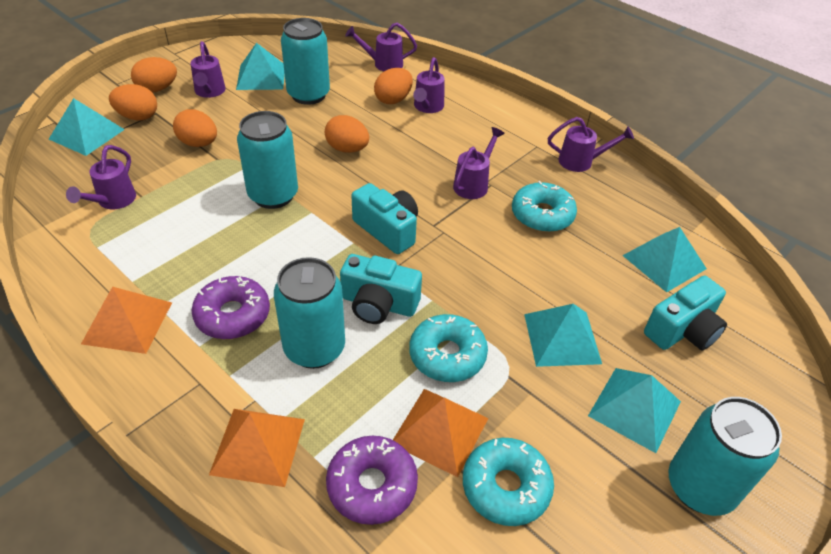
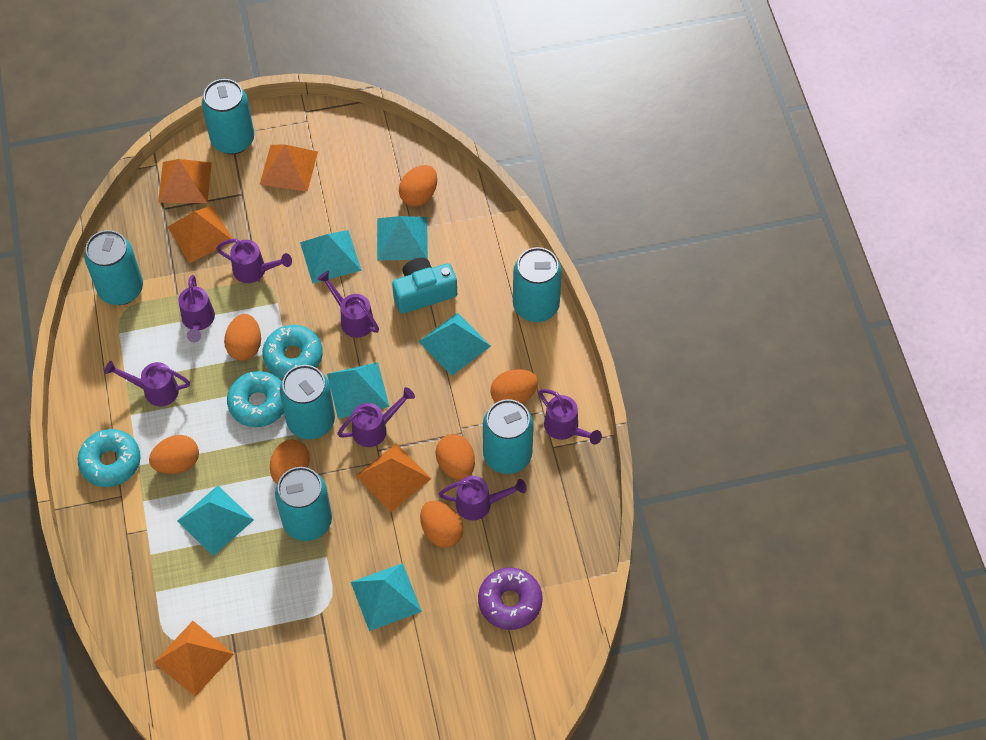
orange egg: [109,84,157,121] [131,57,177,93] [173,109,217,147] [325,115,369,153] [374,68,413,104] = 5 -> [149,435,199,474] [224,314,261,361] [270,440,310,484] [399,165,437,207] [420,501,463,548] [435,434,475,480] [490,369,538,404] = 7
orange pyramid: [81,287,172,354] [209,409,305,487] [393,389,488,477] = 3 -> [154,621,234,697] [158,159,212,203] [167,205,233,263] [259,144,318,192] [356,443,431,512] = 5
purple donut: [192,276,270,339] [326,436,418,525] = 2 -> [478,568,543,630] = 1
purple watering can: [66,145,136,209] [190,41,226,98] [345,23,417,71] [413,57,445,113] [453,127,505,199] [548,117,634,172] = 6 -> [105,361,190,406] [178,275,215,342] [216,239,292,283] [317,271,379,338] [337,387,415,447] [439,476,527,520] [538,389,602,444] = 7
turquoise camera: [340,254,422,324] [351,183,418,254] [644,276,727,350] = 3 -> [392,258,457,314] = 1
turquoise can: [237,111,298,209] [274,257,345,369] [281,18,330,105] [669,397,782,516] = 4 -> [84,230,143,305] [202,79,254,155] [275,467,332,541] [280,365,335,439] [483,399,534,474] [513,247,562,322] = 6
turquoise pyramid: [49,98,125,156] [236,43,285,90] [524,304,602,367] [588,368,681,453] [622,227,707,292] = 5 -> [177,485,254,556] [300,230,362,284] [327,362,390,419] [351,563,422,631] [377,216,428,261] [419,312,491,376] = 6

